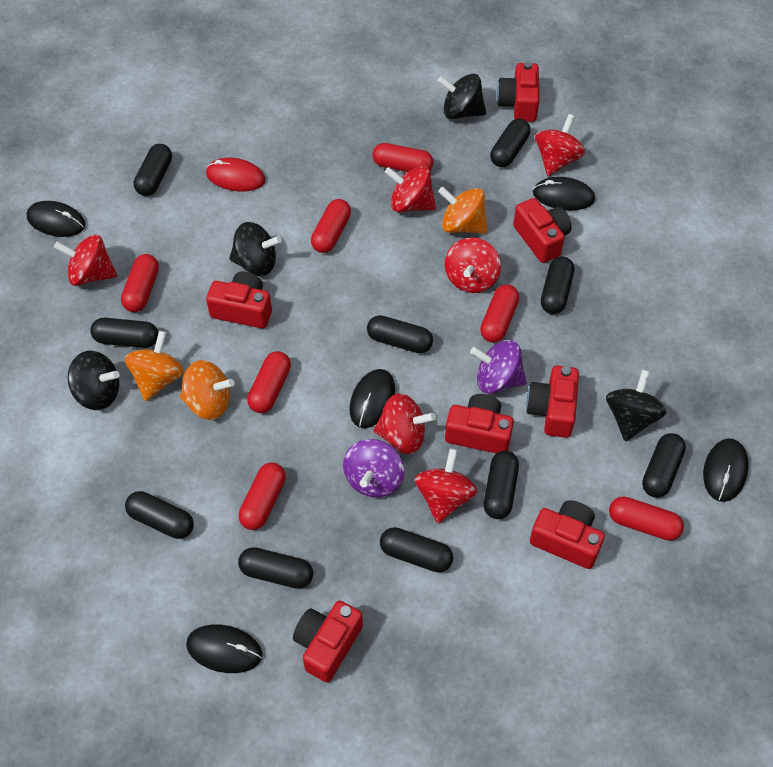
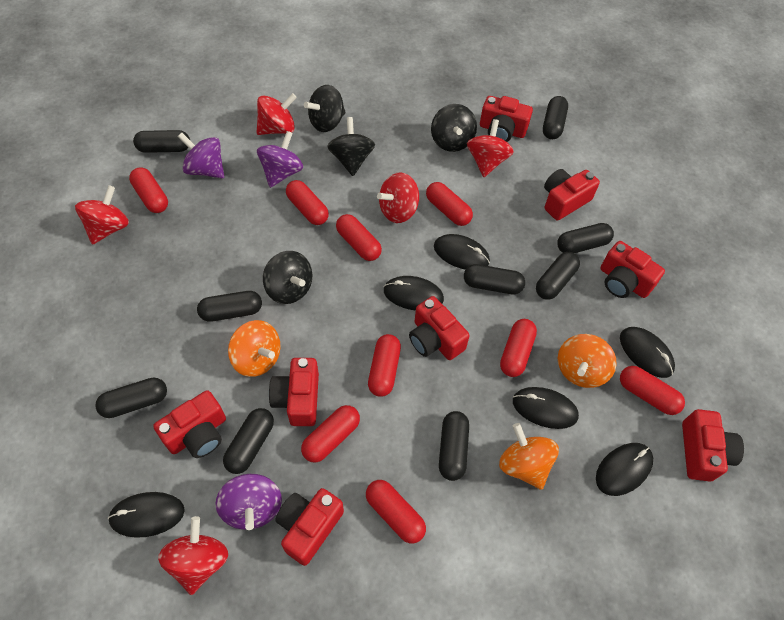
black capsule: [90,318,159,348] [125,491,194,539] [134,144,172,196] [238,547,313,589] [367,315,433,353] [380,527,453,572] [484,451,519,519] [490,119,530,167] [541,256,574,314] [642,433,686,498] = 10 -> [95,377,167,418] [133,130,190,153] [197,291,262,322] [223,408,274,474] [439,411,469,481] [464,264,525,294] [536,252,580,300] [543,96,568,139] [557,223,614,253] = 9
black mouse: [26,201,86,237] [186,624,262,673] [349,369,395,428] [533,177,595,210] [703,438,749,502] = 5 -> [108,492,185,538] [384,276,444,311] [434,234,490,270] [513,387,579,429] [596,443,653,496] [620,327,675,378] = 6
purple spinning top: [343,439,404,498] [470,340,527,394] = 2 -> [178,133,224,178] [215,474,282,530] [257,131,303,188] = 3
red camera: [206,271,272,329] [293,600,363,682] [445,394,514,453] [497,61,540,122] [513,198,572,263] [526,366,579,438] [530,500,605,569] = 7 -> [153,390,226,458] [269,358,319,426] [275,488,344,566] [409,296,470,360] [480,96,533,142] [544,169,600,221] [600,241,665,298] [682,409,744,481] = 8
red capsule: [121,254,159,312] [239,462,286,530] [247,351,291,413] [311,199,351,253] [372,143,433,172] [480,285,519,343] [609,496,684,541] = 7 -> [129,167,168,213] [286,180,329,225] [301,405,360,462] [336,214,382,261] [366,480,426,543] [368,334,401,397] [426,182,473,226] [500,319,537,377] [620,366,685,415] = 9
red mouse: [206,158,265,192] = 1 -> none = 0
red spinning top: [54,235,117,286] [374,393,436,454] [385,166,436,212] [415,448,477,523] [445,237,501,293] [535,114,585,176] = 6 -> [75,185,129,245] [158,516,228,595] [256,93,297,135] [377,172,419,223] [467,119,514,177] = 5

